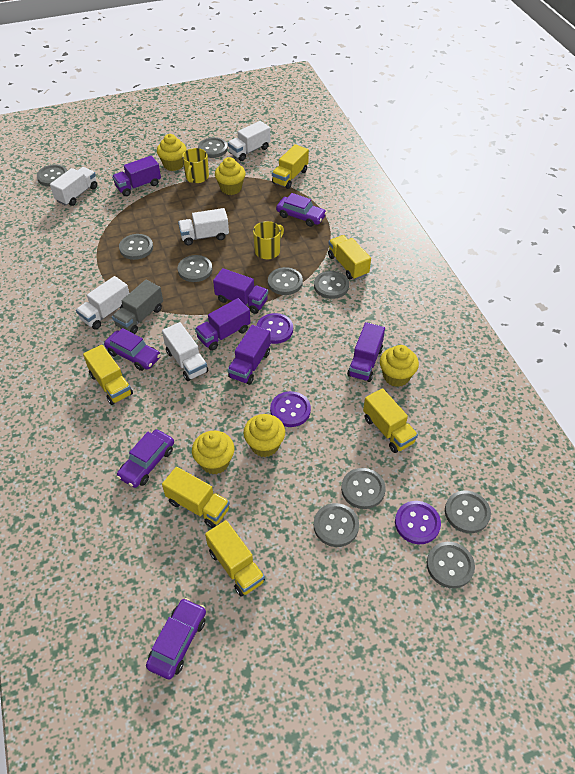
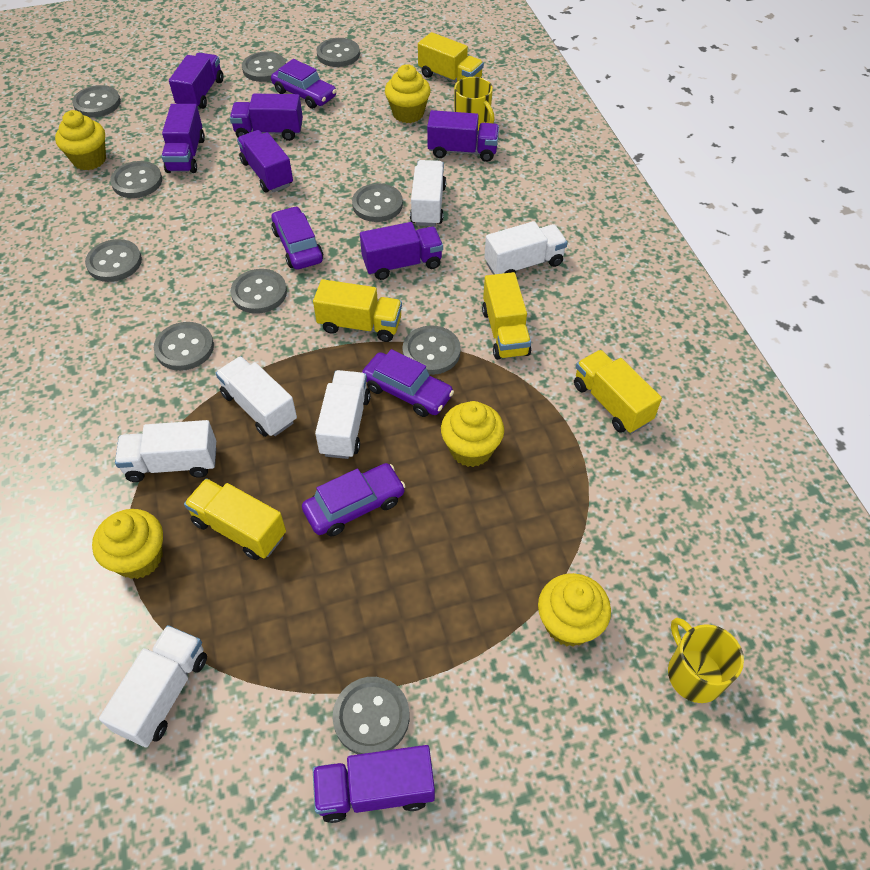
grey truck: [112,280,163,334] = 1 -> none = 0
purple button: [256,313,293,344] [270,391,311,427] [395,501,441,544] = 3 -> none = 0
purple truck: [112,156,161,196] [195,298,251,351] [213,268,268,314] [228,325,271,385] [347,322,385,382] = 5 -> [161,104,205,173] [169,53,223,109] [230,94,303,141] [237,130,293,192] [313,745,435,823] [360,222,443,280] [427,110,499,162] = 7
white truck: [50,167,97,206] [76,276,129,330] [162,322,208,381] [178,208,229,245] [228,121,270,161] = 5 -> [99,625,207,747] [115,420,216,482] [216,356,297,437] [315,370,370,459] [410,160,446,226] [484,221,568,275] = 6
yellow truck: [83,345,133,405] [162,467,230,528] [205,520,265,597] [272,144,309,189] [328,235,371,280] [363,388,418,453] = 6 -> [184,478,286,560] [313,279,402,342] [418,32,484,82] [482,272,531,360] [574,350,662,434] = 5

